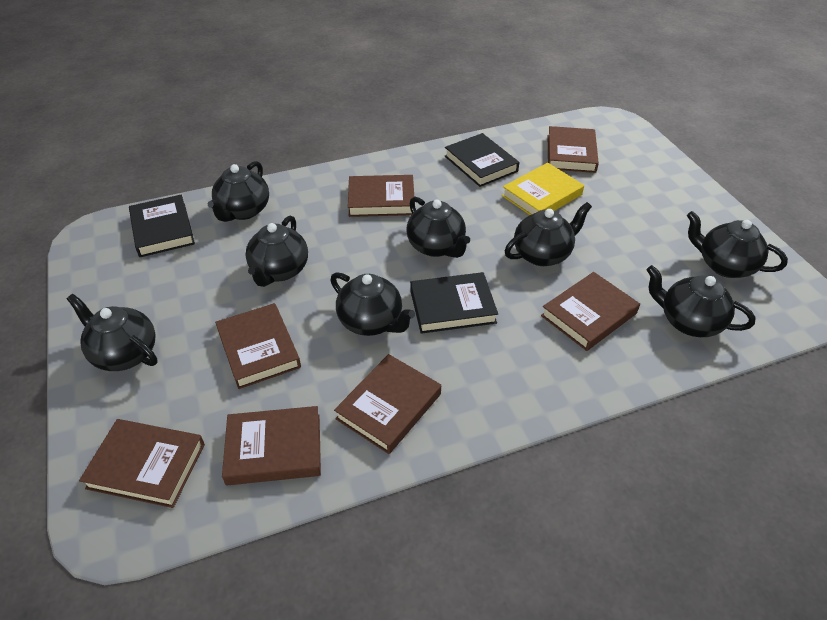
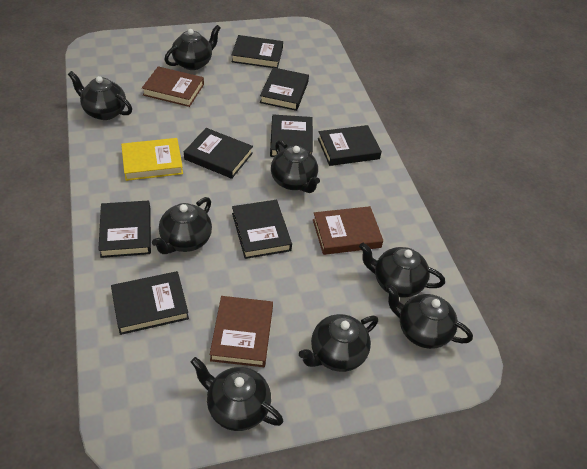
black book: [129,194,195,257] [410,272,498,334] [445,133,519,187] = 3 -> [98,201,151,258] [111,271,189,335] [184,128,253,179] [232,35,283,68] [232,200,292,259] [260,67,309,111] [270,115,313,157] [318,125,382,166] = 8
brown book: [79,419,205,508] [215,303,301,389] [222,406,321,485] [334,354,441,454] [348,175,414,217] [541,272,640,351] [548,126,599,173] = 7 -> [142,66,204,107] [210,296,273,367] [313,206,383,255] = 3

